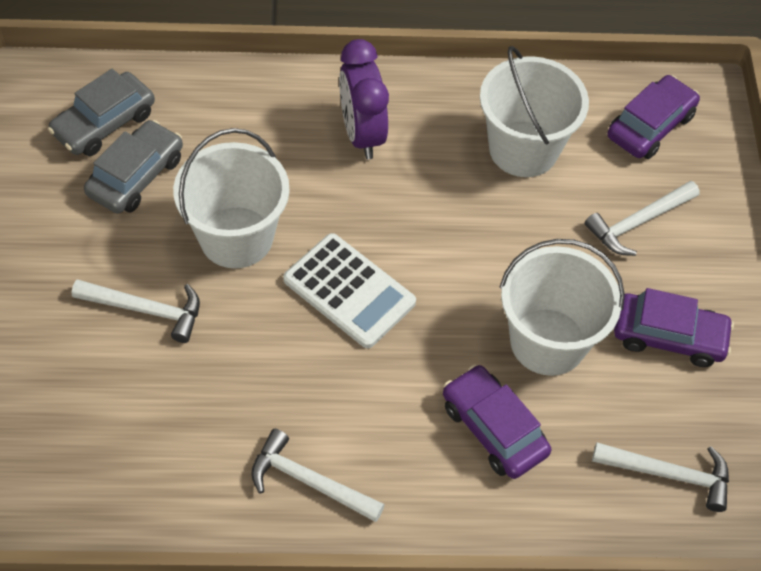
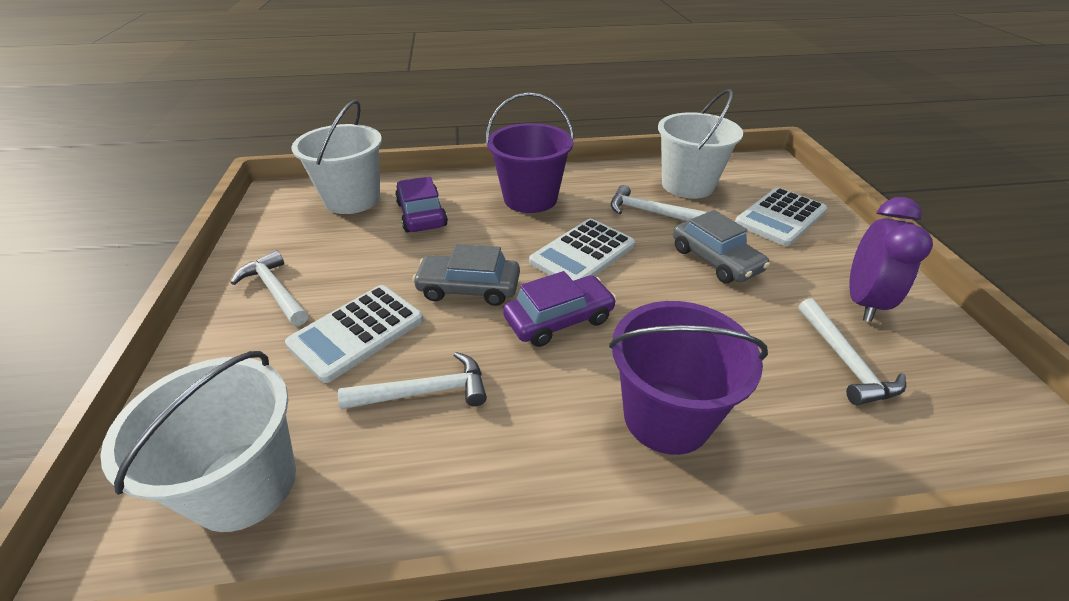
purple bucket: none = 0 -> [486,92,574,213] [609,301,768,455] = 2
purple car: [443,365,551,479] [608,75,700,159] [614,288,734,367] = 3 -> [395,177,448,233] [503,271,617,347] = 2
white calculator: [283,233,416,348] = 1 -> [285,285,423,383] [529,219,635,281] [735,187,827,246] = 3

